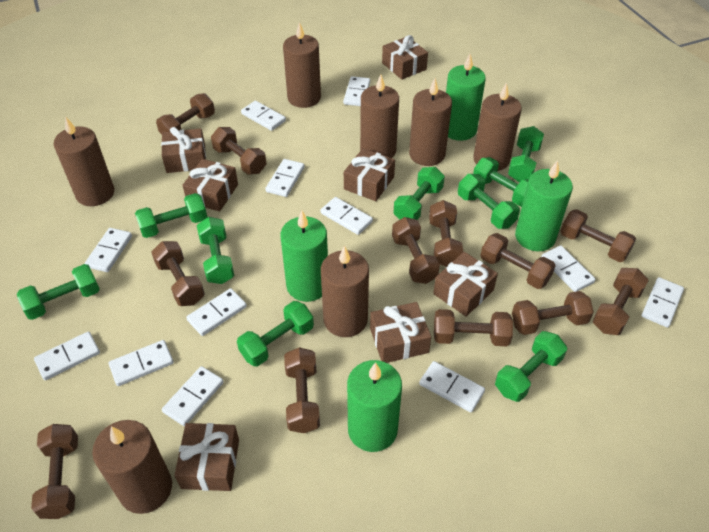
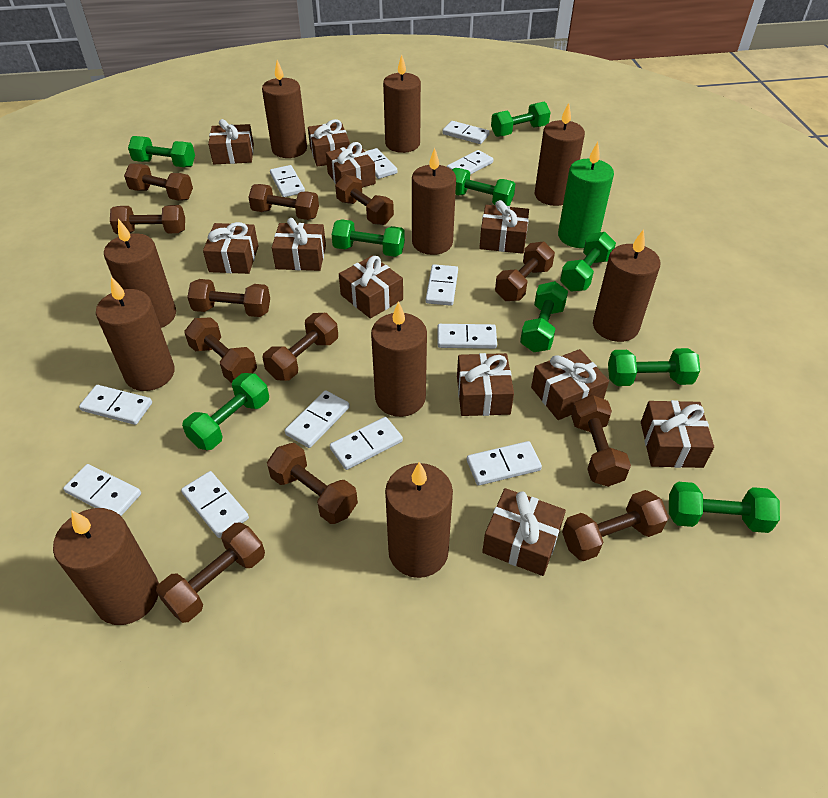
brown candle: [54,116,114,206] [92,420,172,514] [283,22,321,108] [321,245,369,337] [360,74,399,158] [409,78,452,166] [473,82,522,171] = 7 -> [53,508,159,625] [96,277,175,391] [104,219,176,328] [262,60,307,158] [371,301,427,417] [383,55,421,153] [385,462,453,578] [412,148,456,255] [535,103,585,206] [593,229,660,342] = 10
brown gift: [161,127,206,173] [175,423,239,491] [182,159,238,212] [344,148,395,201] [370,302,431,363] [382,35,428,80] [433,252,498,317] = 7 -> [203,222,258,274] [208,119,254,164] [272,218,326,271] [308,119,350,167] [326,142,376,188] [339,256,403,319] [457,353,514,416] [479,200,529,254] [482,488,566,576] [531,349,609,420] [641,400,714,468] = 11
green candle: [280,210,328,302] [347,360,402,452] [446,54,486,141] [515,160,573,251] = 4 -> [558,142,614,248] = 1

